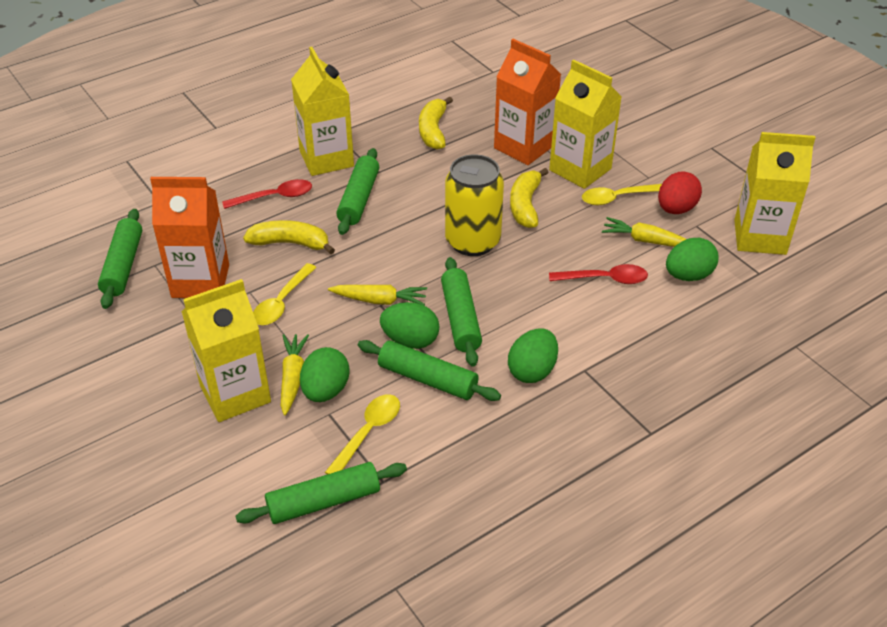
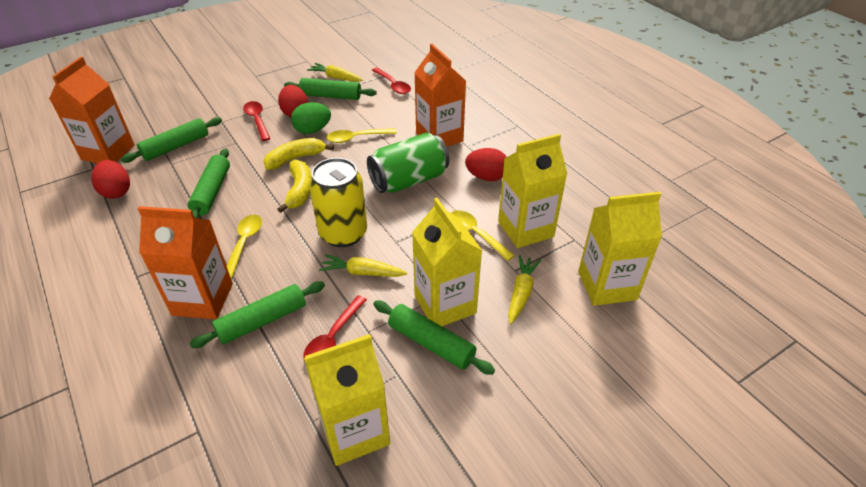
green can: none = 0 -> [367,132,449,193] = 1
green egg: [300,347,350,402] [380,302,440,349] [508,329,558,383] [666,238,719,281] = 4 -> [291,102,331,134] = 1
orange carton: [150,177,229,298] [494,39,561,165] = 2 -> [49,57,135,163] [138,206,233,319] [414,44,466,147] = 3
red egg: [658,172,702,214] = 1 -> [91,160,130,199] [278,85,308,117] [465,148,506,181] = 3
red spoon: [222,179,312,209] [549,264,648,284] = 2 -> [243,101,271,141] [304,295,367,361] [372,68,411,94] = 3
yellow banana: [243,220,335,254] [419,96,453,150] [510,168,549,228] = 3 -> [263,138,334,170] [278,160,312,213] = 2

